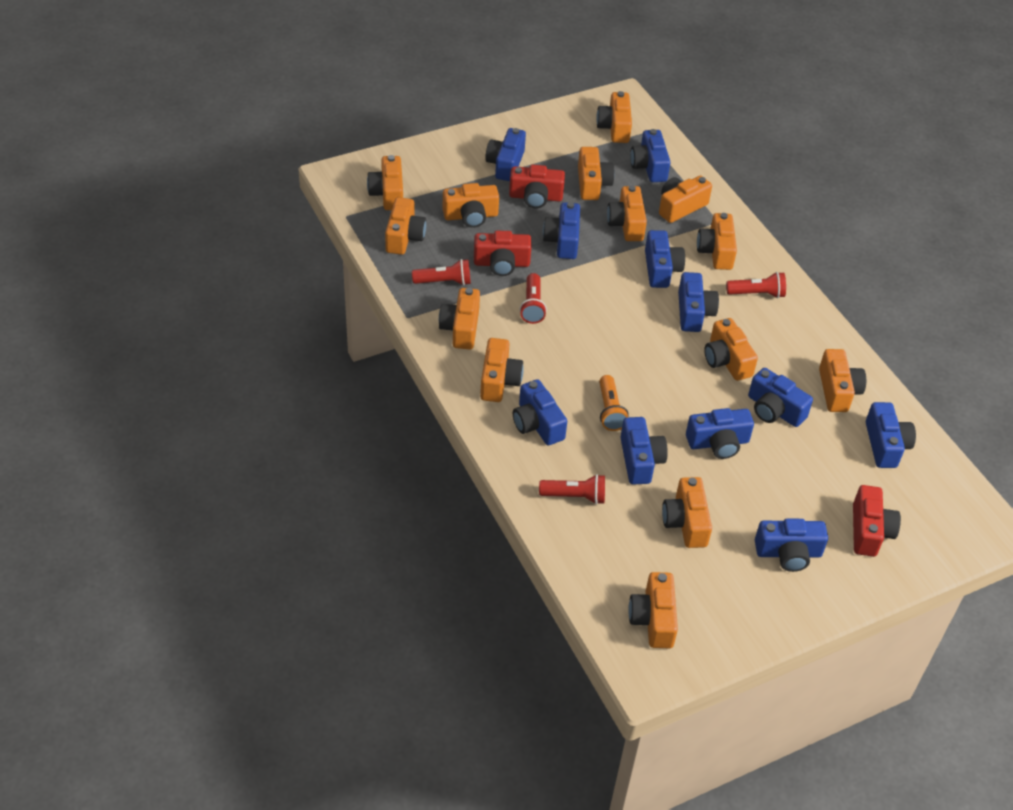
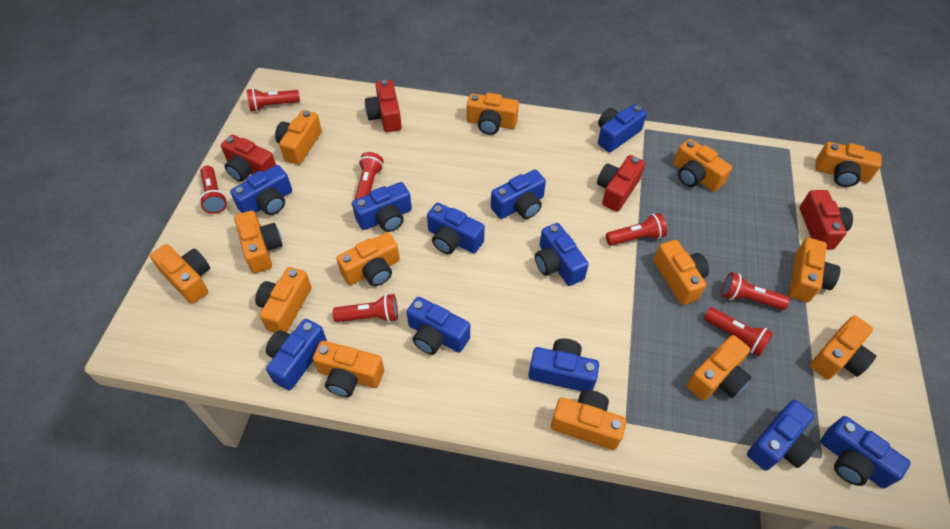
orange flashlight: [599,375,629,431] = 1 -> none = 0
red camera: [474,231,531,276] [509,165,565,208] [853,485,901,557] = 3 -> [221,135,276,182] [365,80,402,132] [597,155,645,212] [800,190,853,250] = 4
red flashlight: [412,259,471,286] [520,273,547,324] [539,474,605,505] [726,272,786,298] = 4 -> [199,166,227,214] [247,88,300,112] [333,294,398,322] [355,152,384,200] [606,213,667,246] [704,307,773,356] [722,272,790,310] = 7

